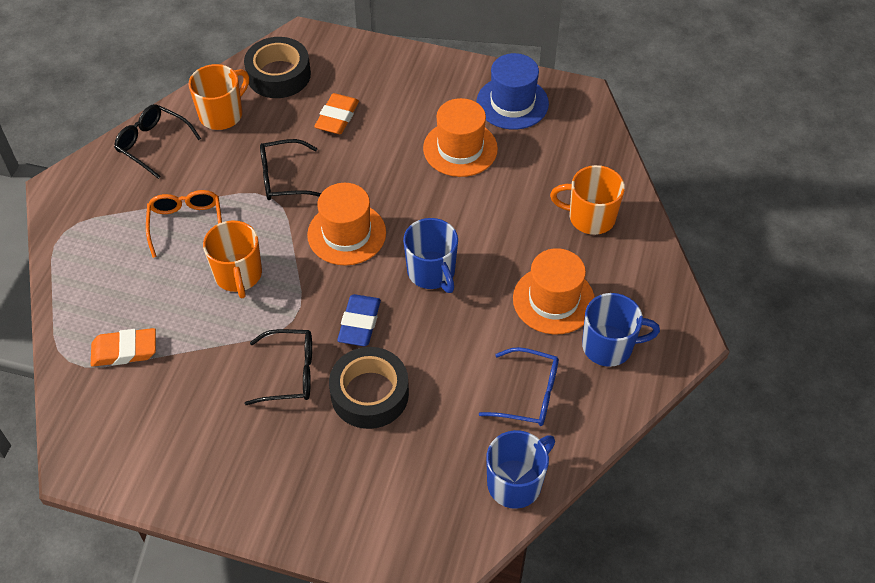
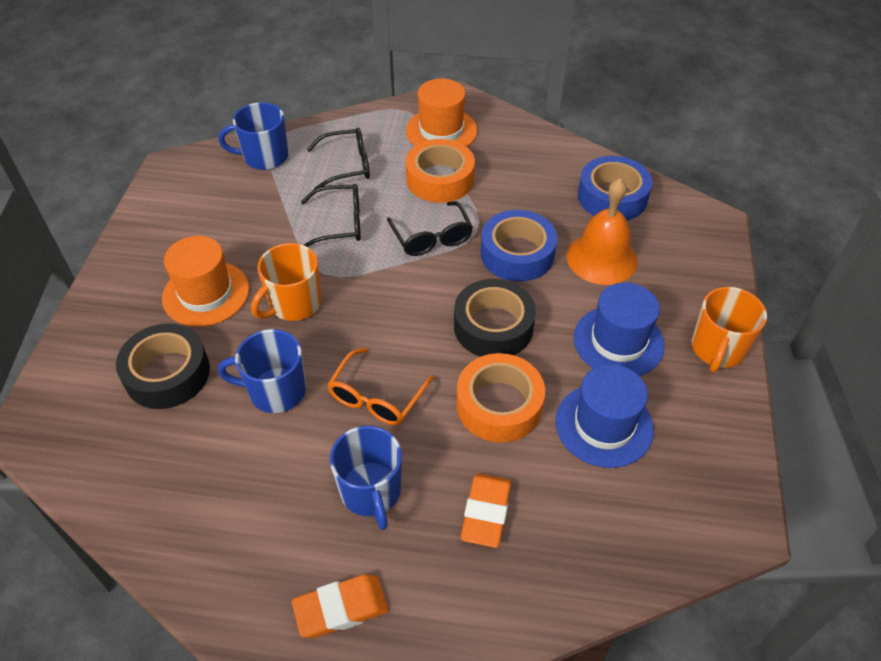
blue eraser: [337,294,381,346] = 1 -> none = 0
blue glasses: [479,347,559,426] = 1 -> none = 0
blue hat: [476,53,549,130] = 1 -> [556,364,654,468] [574,282,665,376] = 2
blue tape: none = 0 -> [481,210,557,282] [578,156,652,220] = 2
orange bell: none = 0 -> [567,178,638,285] = 1
orange hat: [307,183,386,265] [423,98,498,177] [513,248,595,335] = 3 -> [162,236,249,327] [406,79,477,147] = 2
orange mug: [189,64,249,130] [203,220,262,298] [550,165,625,235] = 3 -> [251,243,321,321] [691,287,767,372] = 2
orange tape: none = 0 -> [405,139,475,203] [457,353,545,443] = 2

